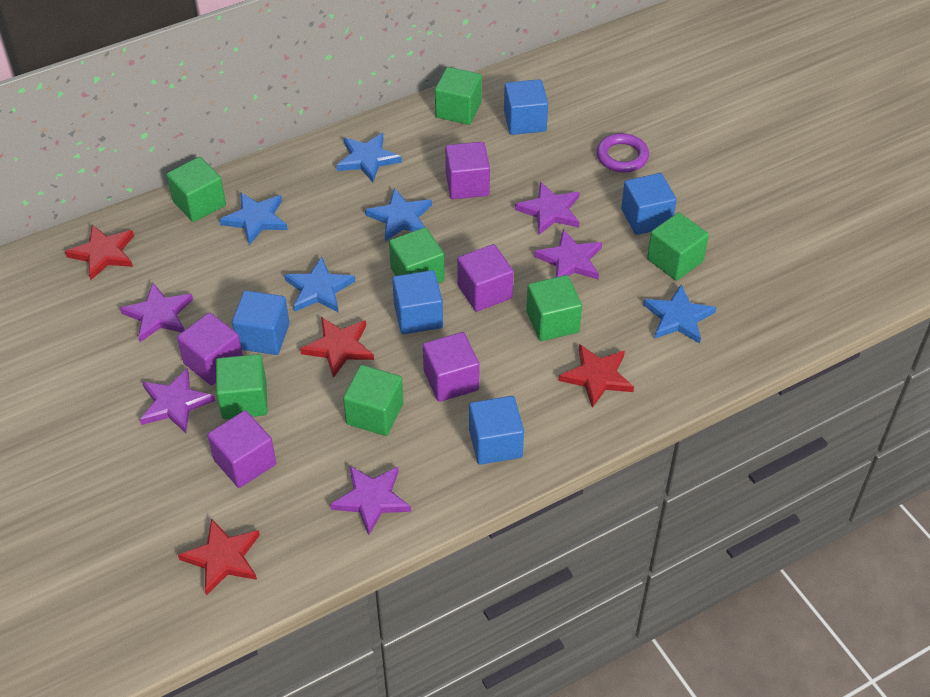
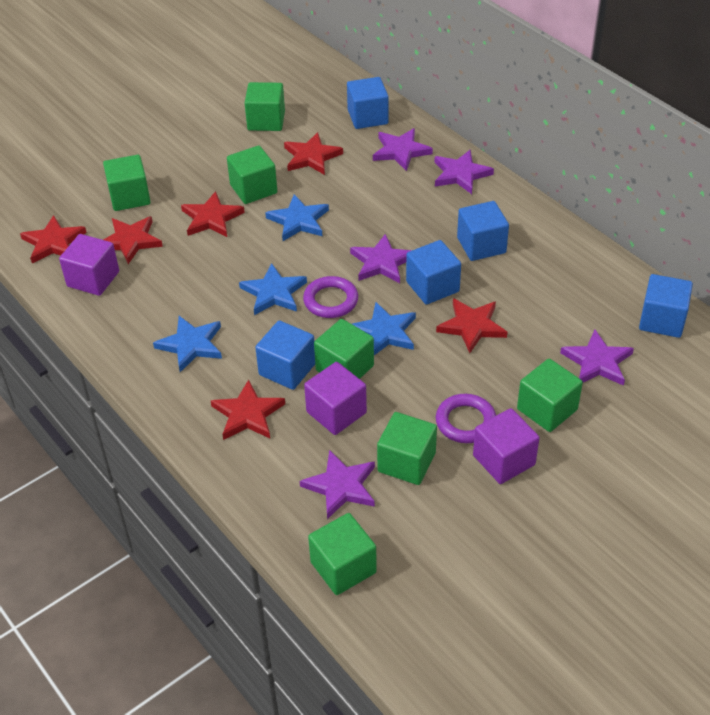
blue star: [219,192,288,245] [284,257,355,313] [336,133,402,182] [365,188,432,242] [643,284,716,344] = 5 -> [153,316,222,372] [239,263,307,315] [265,194,329,241] [352,302,416,355] = 4
purple cube: [177,313,243,385] [207,410,276,488] [423,332,480,402] [445,142,490,199] [457,244,514,312] = 5 -> [59,234,119,296] [304,362,367,435] [473,408,539,484] = 3
purple ring: [597,133,649,173] = 1 -> [303,276,358,318] [436,394,496,443] = 2
red star: [65,225,134,280] [178,518,260,596] [300,317,374,378] [559,344,634,408] = 4 -> [20,215,87,263] [103,216,163,264] [181,191,245,237] [211,379,285,440] [284,132,343,175] [436,298,507,353] = 6

